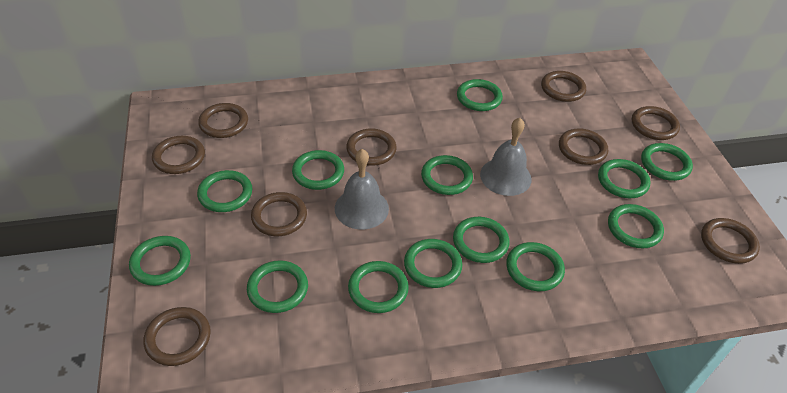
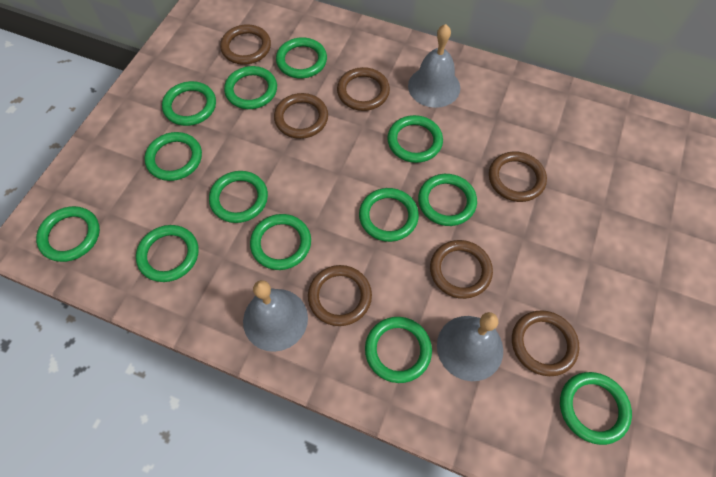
brown ring: [143,307,211,366] [152,136,205,174] [198,103,248,138] [251,192,307,236] [346,128,397,166] [541,71,586,102] [559,128,608,165] [632,106,680,140] [701,218,760,264] = 9 -> [220,24,271,65] [274,93,328,139] [308,265,372,326] [337,67,390,111] [430,240,493,299] [489,151,547,202] [512,310,580,376] = 7
grey bell: [335,149,389,230] [480,118,531,196] = 2 -> [243,280,308,352] [408,24,460,108] [437,312,503,381] = 3

